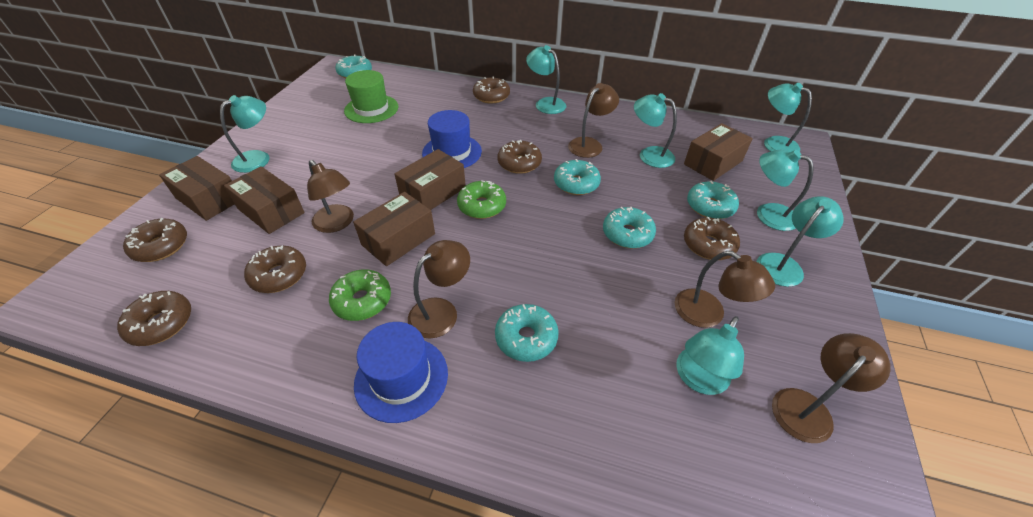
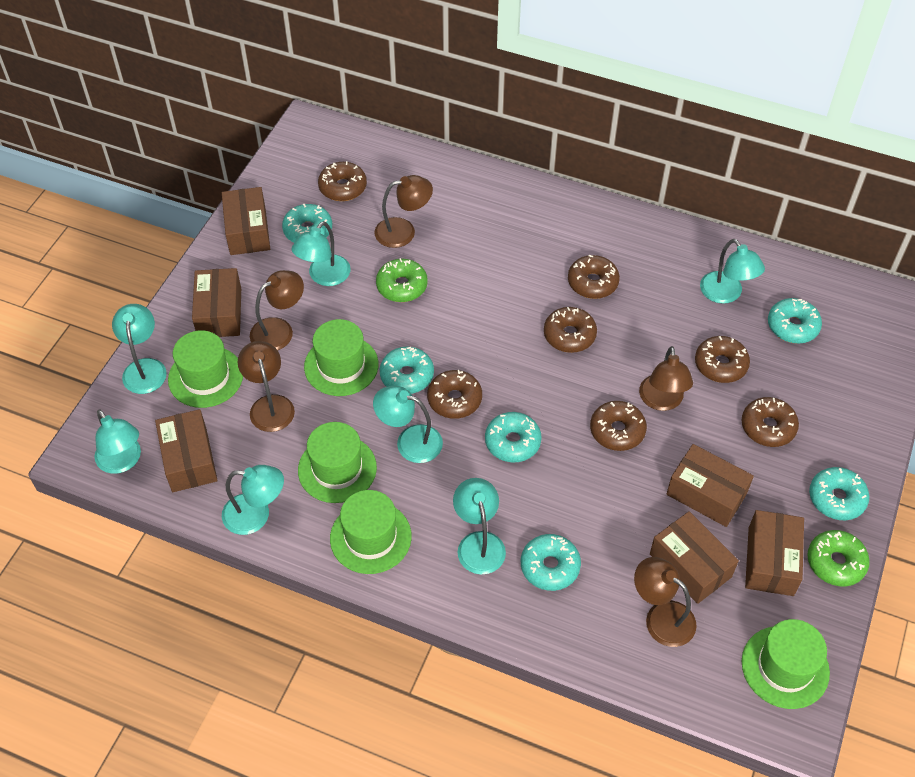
blue hat: [354,322,448,423] [422,110,482,168] = 2 -> none = 0
brown box: [159,156,234,221] [224,166,305,234] [353,192,435,266] [395,149,466,210] [684,123,753,181] = 5 -> [155,409,218,492] [192,268,241,337] [222,187,270,255] [650,511,739,604] [667,444,754,527] [745,510,804,596] = 6
brown donut: [117,291,191,346] [123,218,187,262] [244,245,306,293] [473,77,510,103] [497,140,542,174] [684,217,740,260] = 6 -> [318,161,367,201] [427,370,482,419] [544,307,597,353] [568,255,620,299] [590,401,647,451] [695,336,750,383] [742,397,799,447] = 7
green hat: [344,70,398,123] = 1 -> [168,330,243,408] [298,422,377,503] [304,319,379,396] [330,490,412,574] [742,619,830,709] = 5
turquoise donut: [336,54,372,78] [495,304,559,362] [554,159,601,195] [603,207,656,249] [687,181,739,219] = 5 -> [282,204,332,243] [380,346,434,394] [485,412,542,462] [521,534,581,591] [768,298,822,344] [809,467,869,520] = 6

